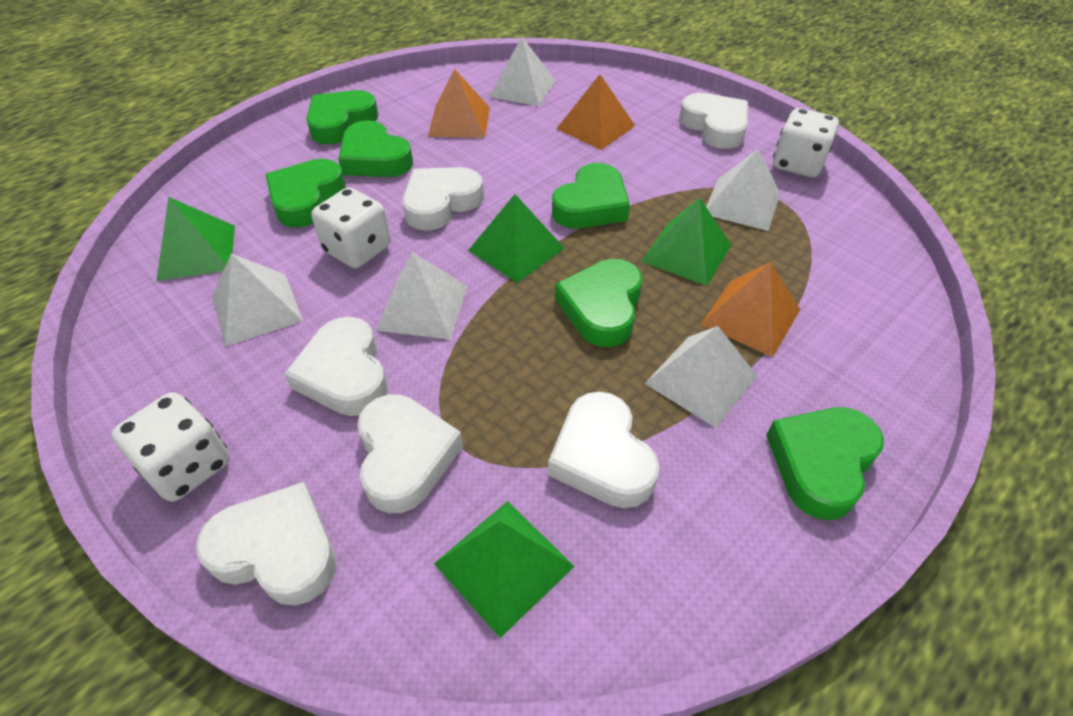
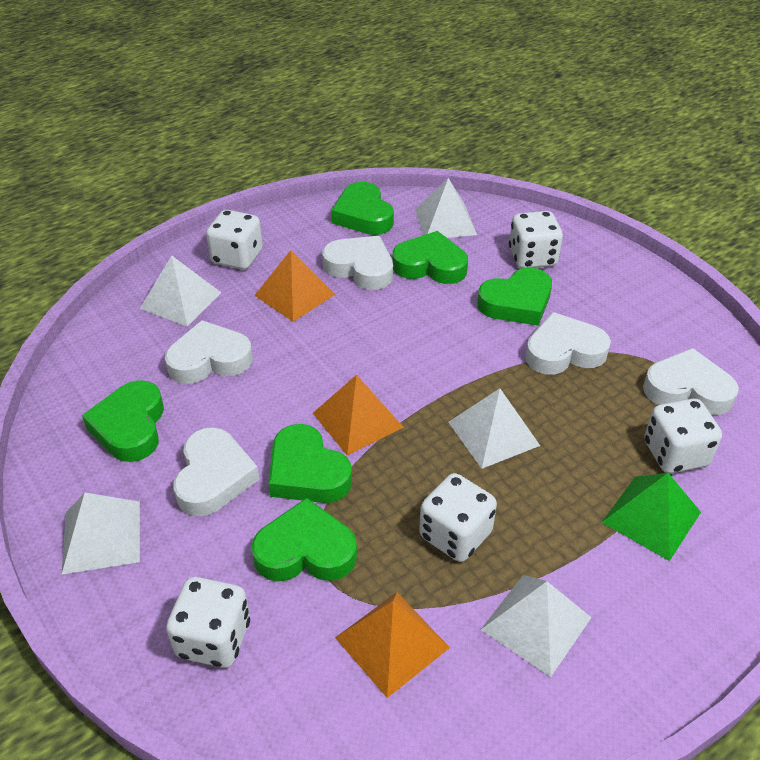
green pyramid: [156,197,235,281] [434,501,575,638] [468,194,565,283] [641,197,731,286] = 4 -> [602,473,701,561] = 1
white dice: [111,392,230,502] [311,188,391,268] [773,108,839,177] = 3 -> [166,577,250,668] [206,210,263,270] [419,473,497,562] [509,211,563,268] [644,399,722,474] = 5
white heart: [196,482,336,606] [284,317,388,416] [357,394,463,513] [402,167,484,231] [548,392,659,508] [679,93,748,149] = 6 -> [165,320,253,384] [174,427,260,516] [322,236,393,290] [525,312,611,375] [643,348,739,415] = 5

